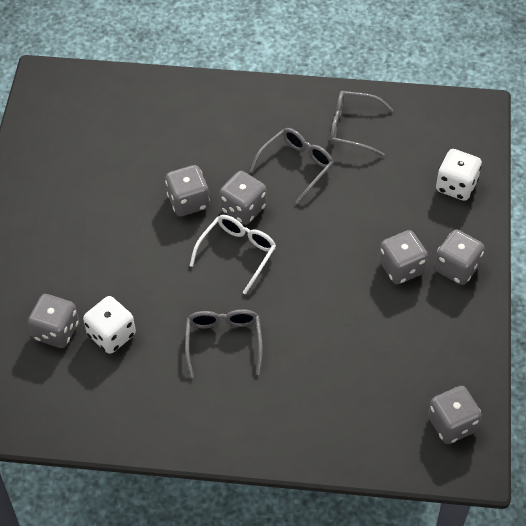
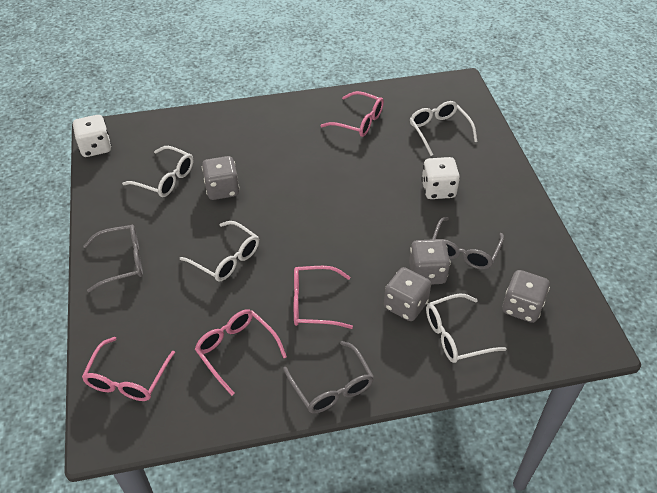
grey dice: [28,294,79,348] [165,165,209,216] [220,171,266,225] [379,230,428,284] [428,386,482,444] [434,229,484,285] = 6 -> [202,156,240,200] [384,267,431,321] [409,239,451,284] [502,270,550,323] = 4
pink glasses: none = 0 -> [82,337,175,401] [195,309,287,396] [294,266,353,329] [320,91,384,137] = 4
white glasses: [189,215,276,294] = 1 -> [122,146,193,197] [180,221,259,281] [410,101,477,156] [426,293,506,363] = 4

